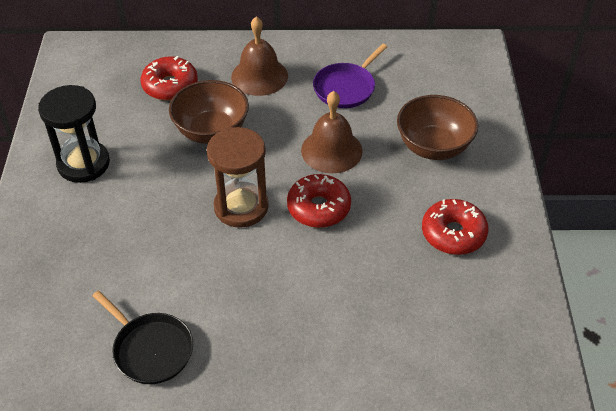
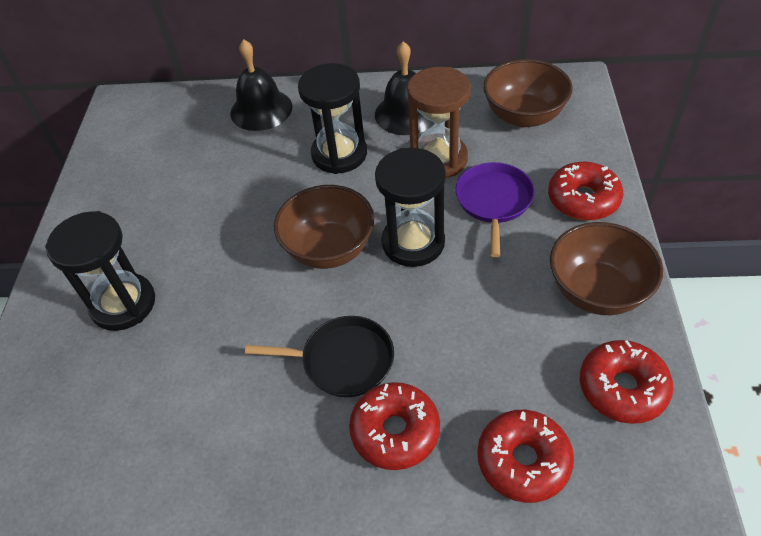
black bell: none = 0 -> [230,39,292,131] [375,41,434,135] = 2
black hourglass: [38,85,110,183] = 1 -> [45,211,155,331] [298,63,367,174] [375,148,446,267] = 3
brown bell: [231,16,288,96] [301,91,363,173] = 2 -> none = 0
brown bowl: [169,80,249,144] [397,95,478,160] = 2 -> [274,185,374,269] [483,59,573,127] [550,222,663,315] = 3
red donut: [141,56,198,101] [287,174,351,228] [422,199,488,255] = 3 -> [349,382,440,470] [477,410,574,503] [548,162,623,221] [580,340,673,424] = 4

